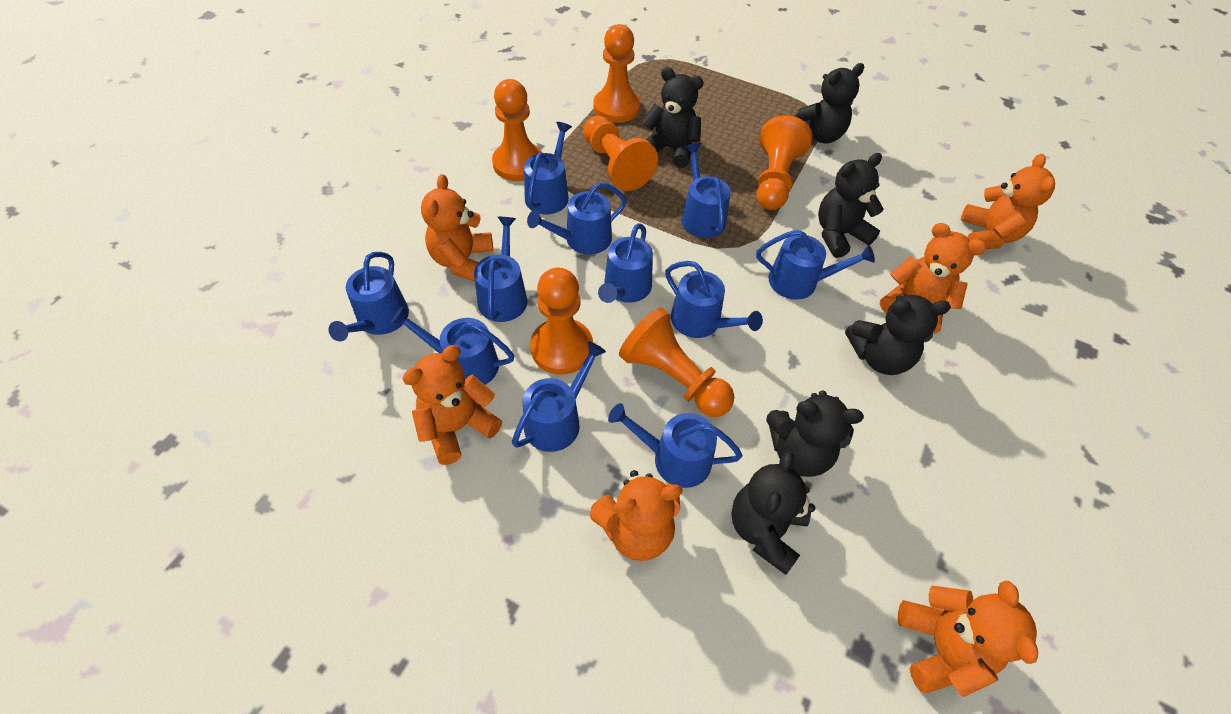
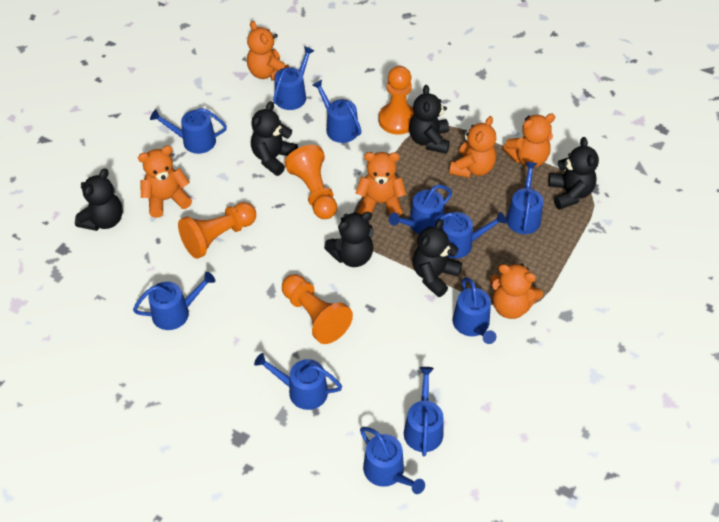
orange pawn: [492,79,542,181] [530,268,593,375] [583,115,658,191] [593,24,640,123] [619,307,734,417] [757,115,812,210] = 6 -> [178,202,256,259] [282,274,353,344] [284,145,337,219] [379,66,414,134] = 4

